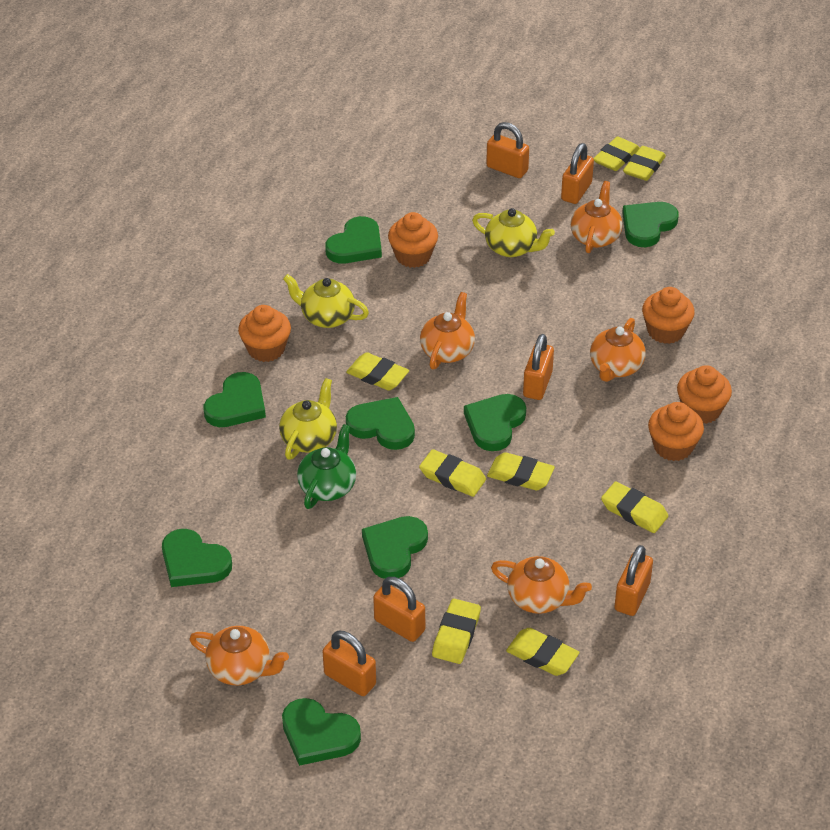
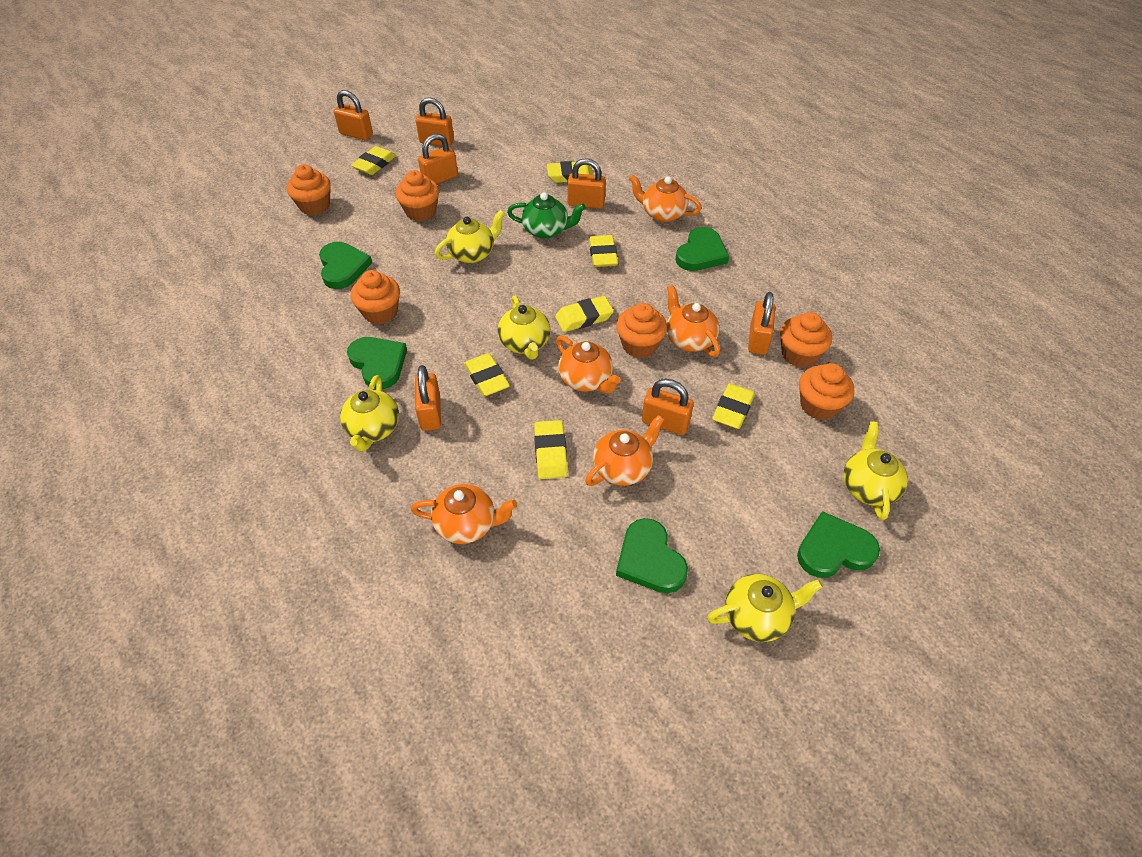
green heart: [162,529,232,587] [204,372,266,427] [282,698,361,766] [325,216,382,263] [346,397,415,450] [362,516,428,579] [464,394,526,451] [622,202,679,247] = 8 -> [319,242,372,289] [347,337,407,389] [616,518,688,593] [676,227,729,271] [797,511,880,578] = 5
orange cupcake: [238,305,291,362] [388,212,438,268] [642,287,695,344] [648,402,704,461] [677,365,732,424] = 5 -> [287,164,331,215] [351,270,400,324] [395,170,439,221] [616,303,667,358] [780,312,832,368] [799,363,854,420] = 6
orange padlock: [323,631,376,696] [373,577,425,642] [486,122,529,178] [523,334,554,400] [561,143,594,204] [614,545,653,616] = 6 -> [334,90,373,140] [415,365,441,431] [416,97,454,147] [418,133,458,184] [567,158,606,209] [642,379,694,435] [748,292,775,355] = 7
yellow eraser: [346,352,409,391] [419,449,486,497] [432,599,481,664] [487,452,555,490] [506,628,580,676] [594,136,640,171] [601,481,668,533] [623,146,666,181] = 8 -> [351,146,396,175] [464,353,510,396] [534,420,568,479] [547,161,593,183] [555,296,614,332] [589,235,618,267] [712,383,755,429] = 7
yellow teapot: [279,378,337,460] [283,274,369,328] [472,208,555,257] = 3 -> [340,375,399,452] [435,210,505,263] [498,296,550,360] [707,574,823,642] [843,422,908,520] = 5

